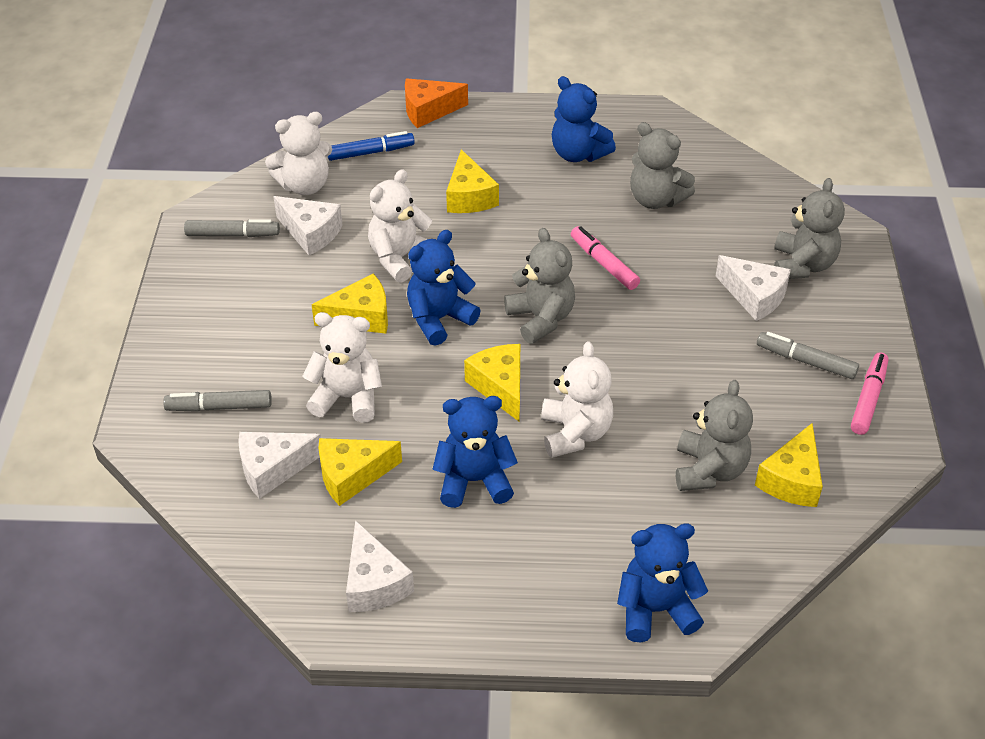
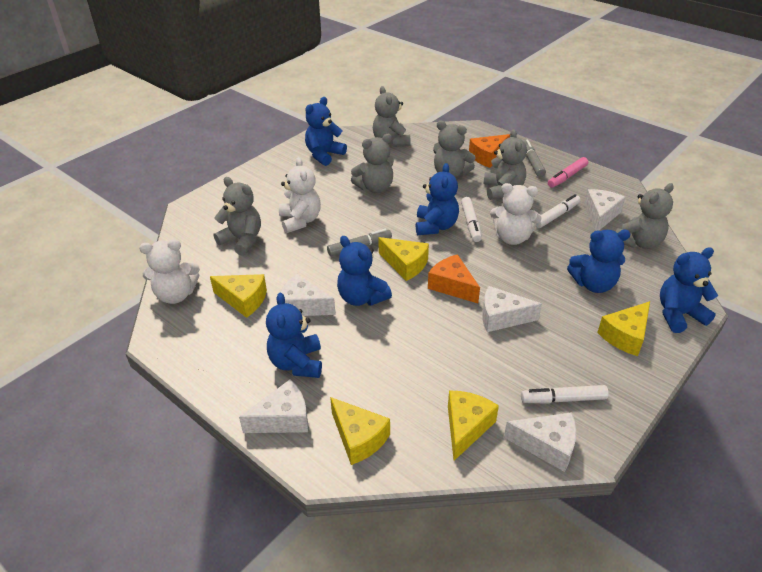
blue marker: [328,131,415,161] = 1 -> none = 0
blue teddy bear: [407,230,481,346] [432,396,518,508] [552,76,616,162] [617,524,708,642] = 4 -> [266,293,322,378] [305,97,347,166] [337,236,392,306] [416,163,459,235] [567,230,631,293] [660,247,718,333] = 6
grey marker: [163,390,272,412] [184,219,280,237] [757,332,859,379] = 3 -> [327,229,392,256] [524,140,546,177] = 2
grey teddy bear: [504,228,575,344] [630,122,695,209] [676,380,753,491] [774,178,845,279] = 4 -> [214,177,261,256] [351,134,394,193] [373,86,410,147] [433,121,476,178] [484,129,527,200] [615,183,674,249] = 6
orange cheese: [405,78,468,128] = 1 -> [428,254,480,303] [469,134,510,168] = 2
pink marker: [571,226,640,290] [851,352,888,435] = 2 -> [548,157,588,188] = 1
white cheese: [238,432,321,499] [273,196,342,255] [346,520,414,612] [716,255,791,321] = 4 -> [239,380,308,433] [280,274,336,316] [482,286,542,332] [504,412,576,472] [584,189,625,231] = 5
white marker: none = 0 -> [461,197,482,242] [521,385,609,404] [536,194,581,228] = 3
white teddy bear: [265,112,332,195] [302,312,382,423] [368,169,432,283] [541,341,613,458] = 4 -> [139,239,200,304] [279,157,321,233] [490,183,542,245] = 3

